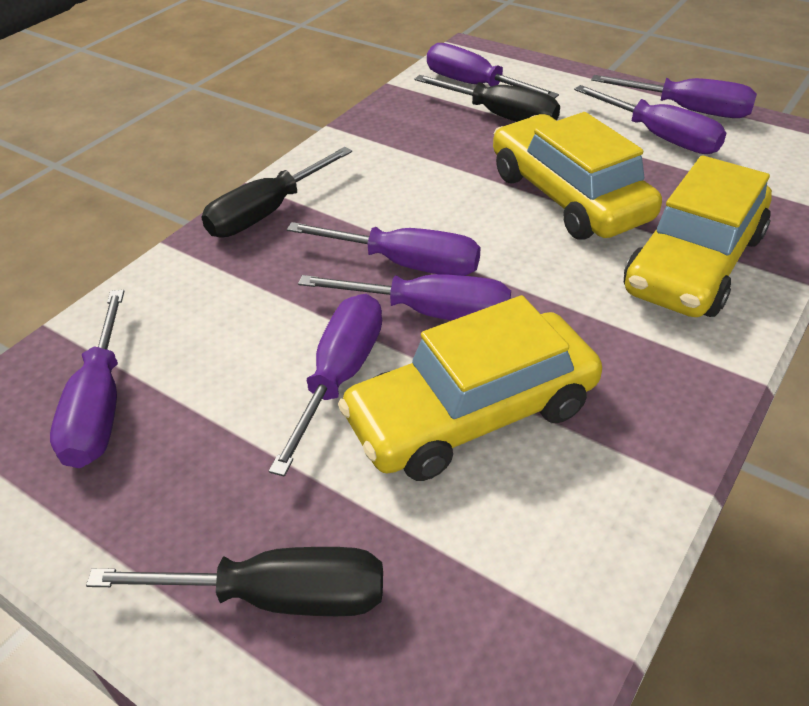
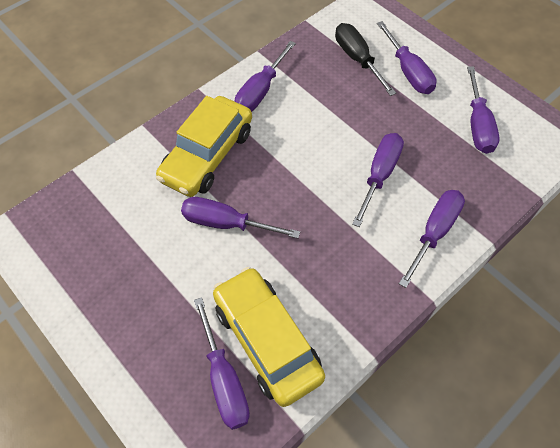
black screwdriver: [86,547,383,616] [201,147,352,237] [414,75,560,122] = 3 -> [335,23,396,96] = 1
yellow car: [338,295,602,481] [493,112,662,240] [624,155,772,317] = 3 -> [156,96,252,197] [213,267,325,407] = 2

